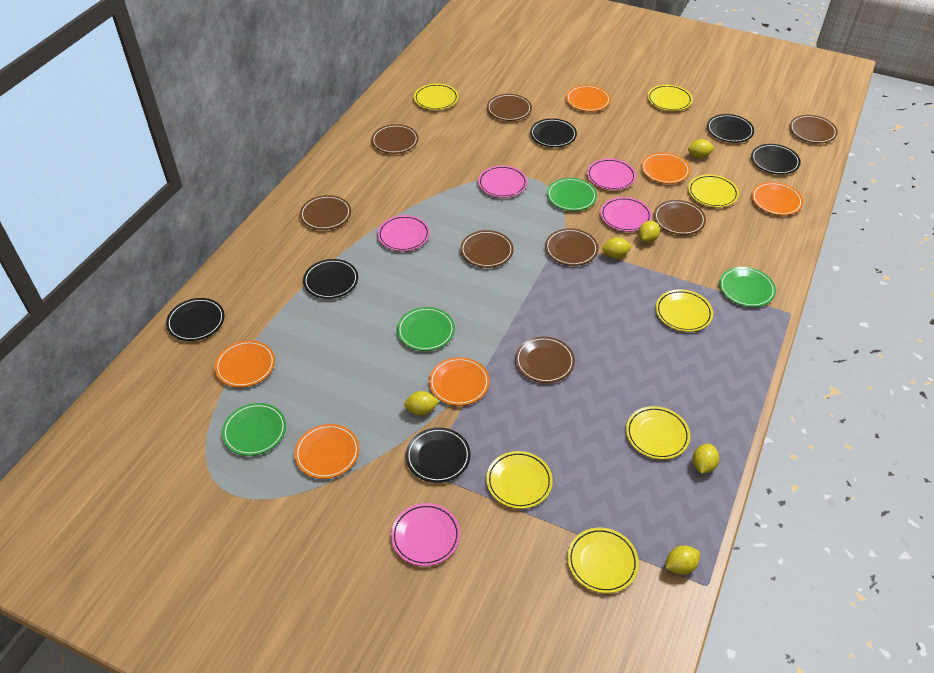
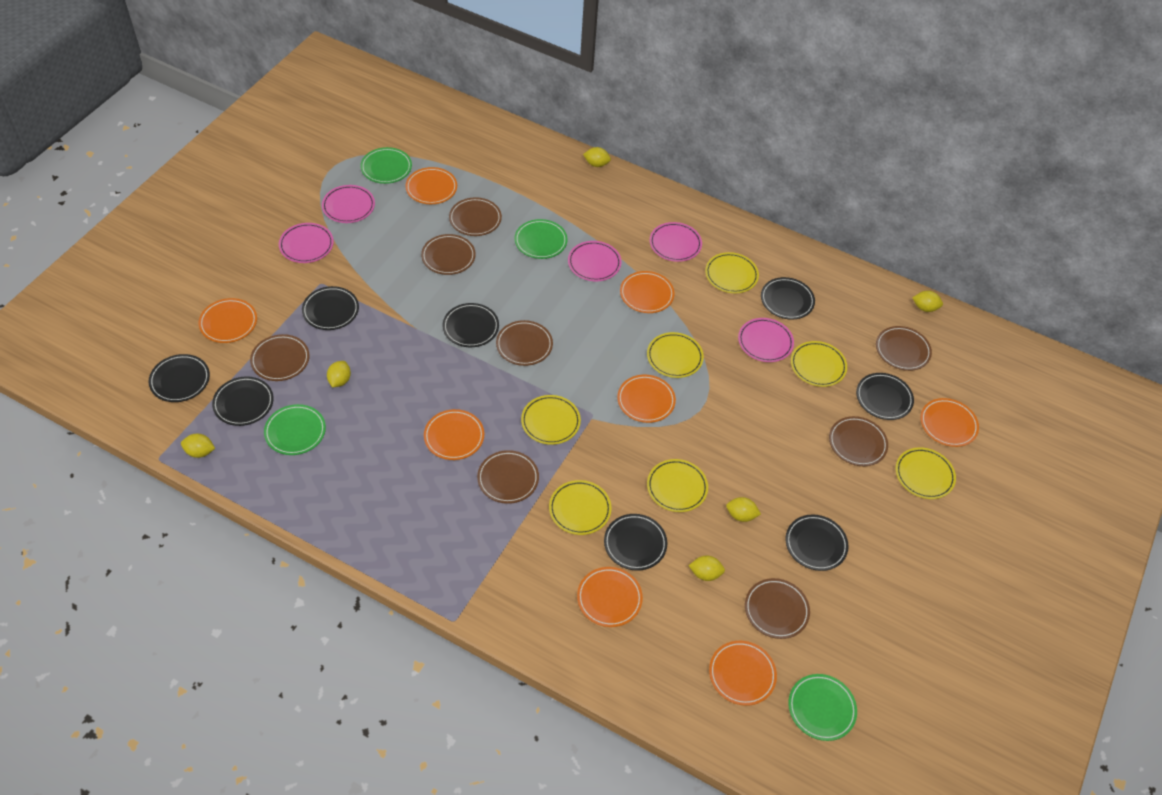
black plate: [166,298,225,341] [303,259,358,299] [406,427,471,483] [530,118,577,147] [707,114,754,143] [751,144,801,175] = 6 -> [149,354,210,402] [212,376,274,426] [302,286,359,330] [443,303,499,347] [604,514,667,571] [761,277,815,320] [786,514,849,571] [856,373,914,420] = 8
orange plate: [215,340,275,387] [294,424,359,479] [429,357,490,406] [566,85,611,112] [641,152,690,184] [752,182,803,216] = 6 -> [199,298,257,343] [406,167,457,204] [424,409,484,460] [577,567,643,627] [617,375,676,423] [620,271,674,313] [709,641,777,706] [920,398,979,447] = 8

